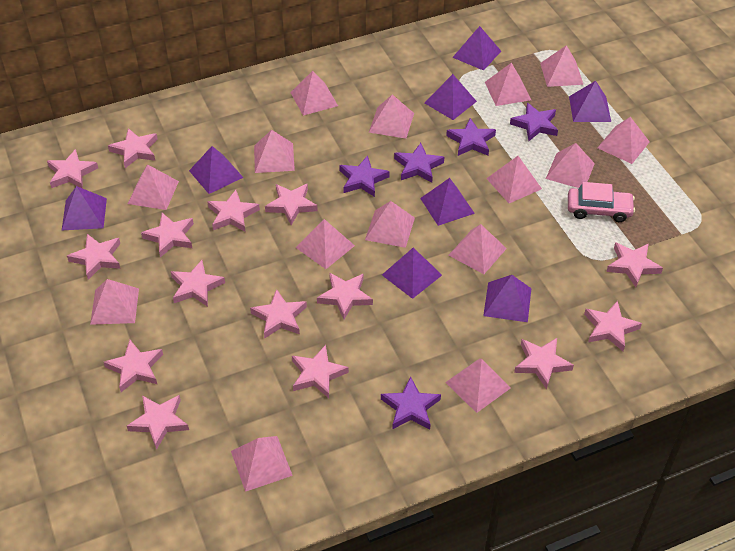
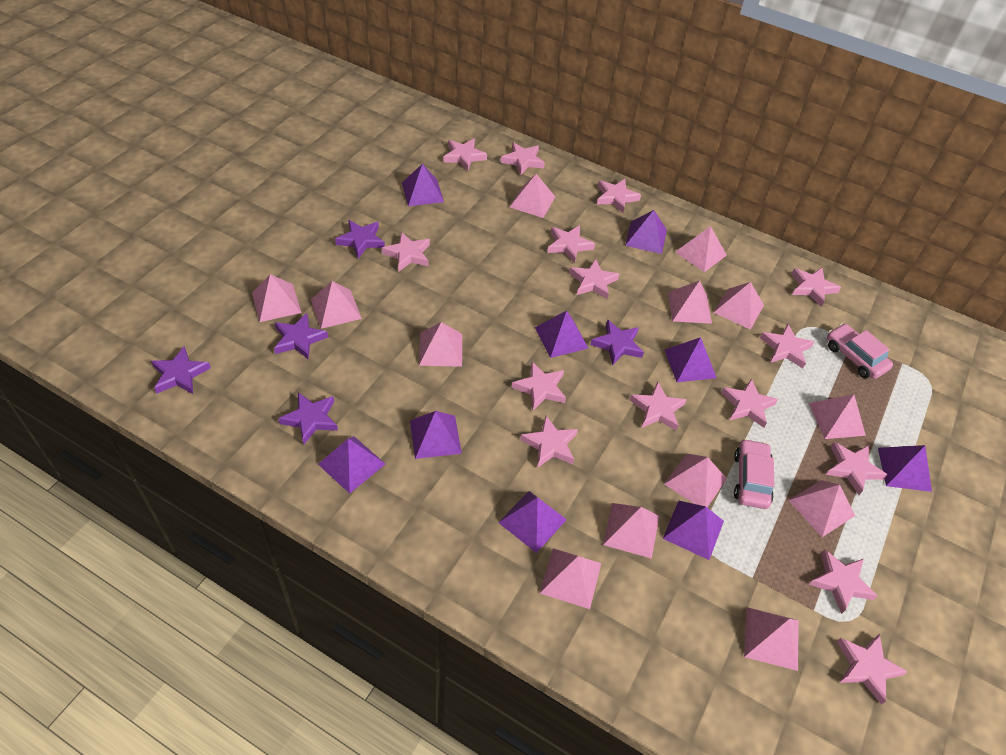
pink car: [568,182,635,222] = 1 -> [734,438,774,509] [827,323,893,379] = 2
pink pyramid: [90,279,139,325] [128,164,179,210] [231,436,293,492] [254,130,295,173] [290,71,338,116] [296,219,355,269] [365,201,415,248] [369,94,414,139] [445,359,511,413] [449,224,507,274] [485,63,531,106] [486,156,542,203] [540,45,583,87] [546,143,595,188] [597,117,650,164] = 15 -> [252,274,302,322] [311,281,362,329] [419,322,462,367] [510,174,555,218] [540,548,601,609] [603,503,659,559] [664,454,727,507] [668,280,712,324] [675,226,727,272] [713,282,764,330] [744,607,799,671] [788,480,855,537] [809,394,866,439] = 13
purple pyramid: [62,186,107,230] [189,146,244,194] [382,248,442,299] [420,178,475,226] [425,74,477,120] [452,26,501,70] [483,275,532,322] [569,81,611,122] = 8 -> [318,436,385,494] [402,164,444,206] [410,411,462,459] [498,491,567,553] [535,311,589,358] [625,210,667,254] [663,501,724,560] [665,337,717,382] [878,445,932,492] = 9

